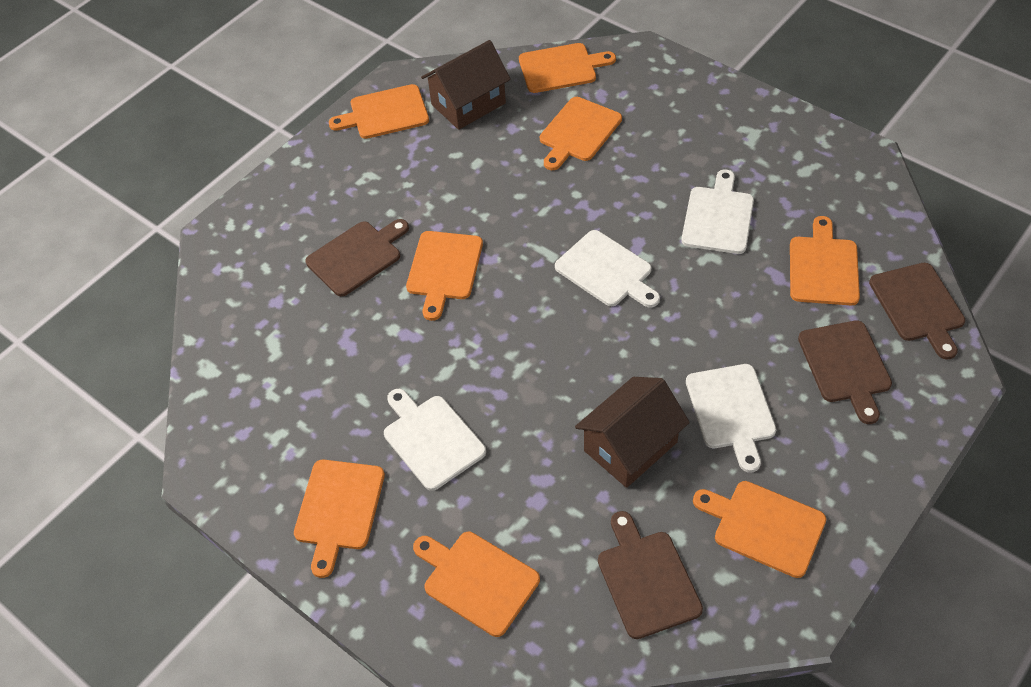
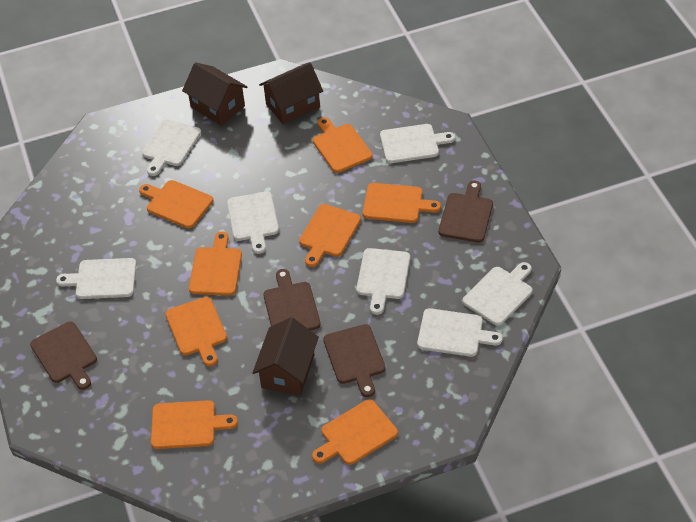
brown house: [421,40,511,130] [575,377,690,488] = 2 -> [182,62,247,126] [252,317,319,396] [259,62,323,124] = 3
white cutting board: [384,389,486,491] [555,230,660,308] [681,170,754,254] [686,364,776,472] = 4 -> [56,258,137,299] [142,119,201,176] [227,192,279,254] [356,248,410,315] [380,124,455,163] [417,308,503,357] [463,262,533,326] = 7

